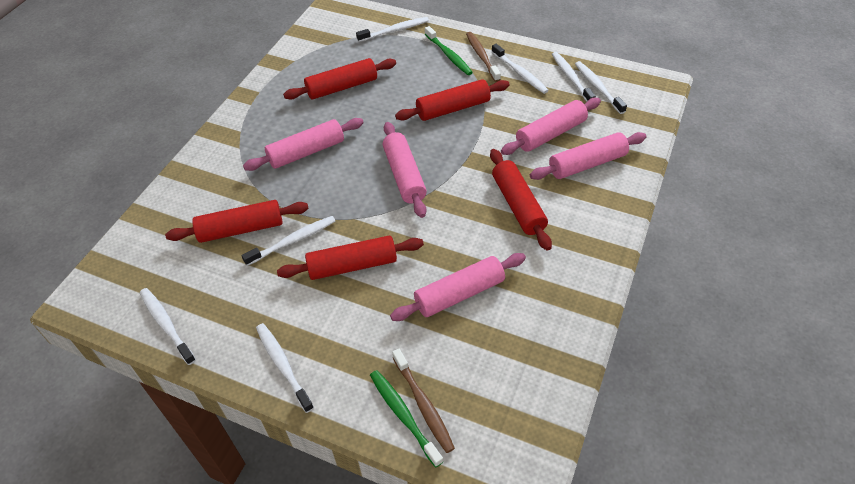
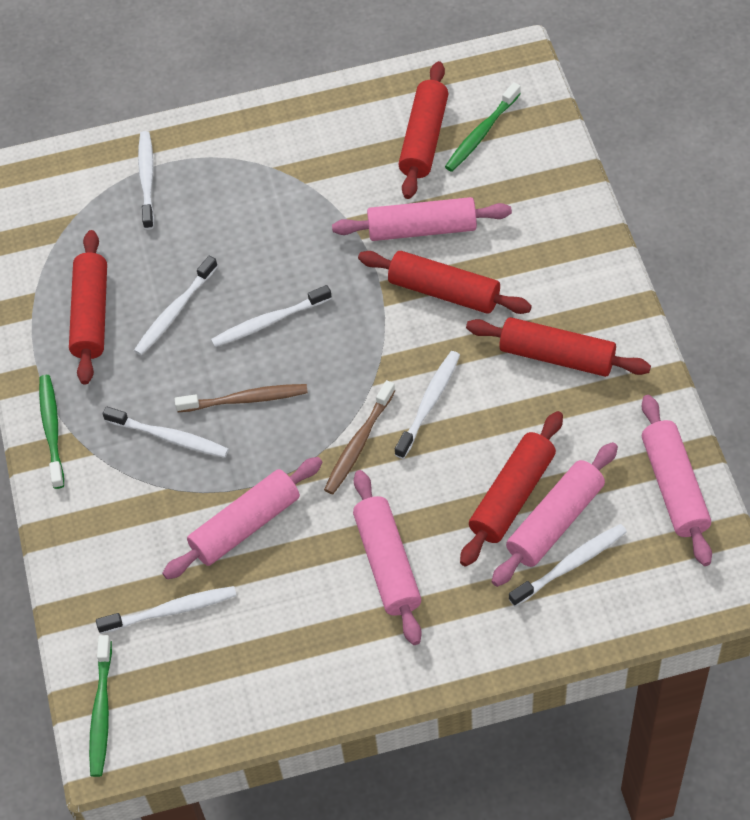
green toothbrush: [370,370,443,467] [425,26,473,75] = 2 -> [39,375,64,489] [89,635,112,777] [445,82,521,172] = 3

